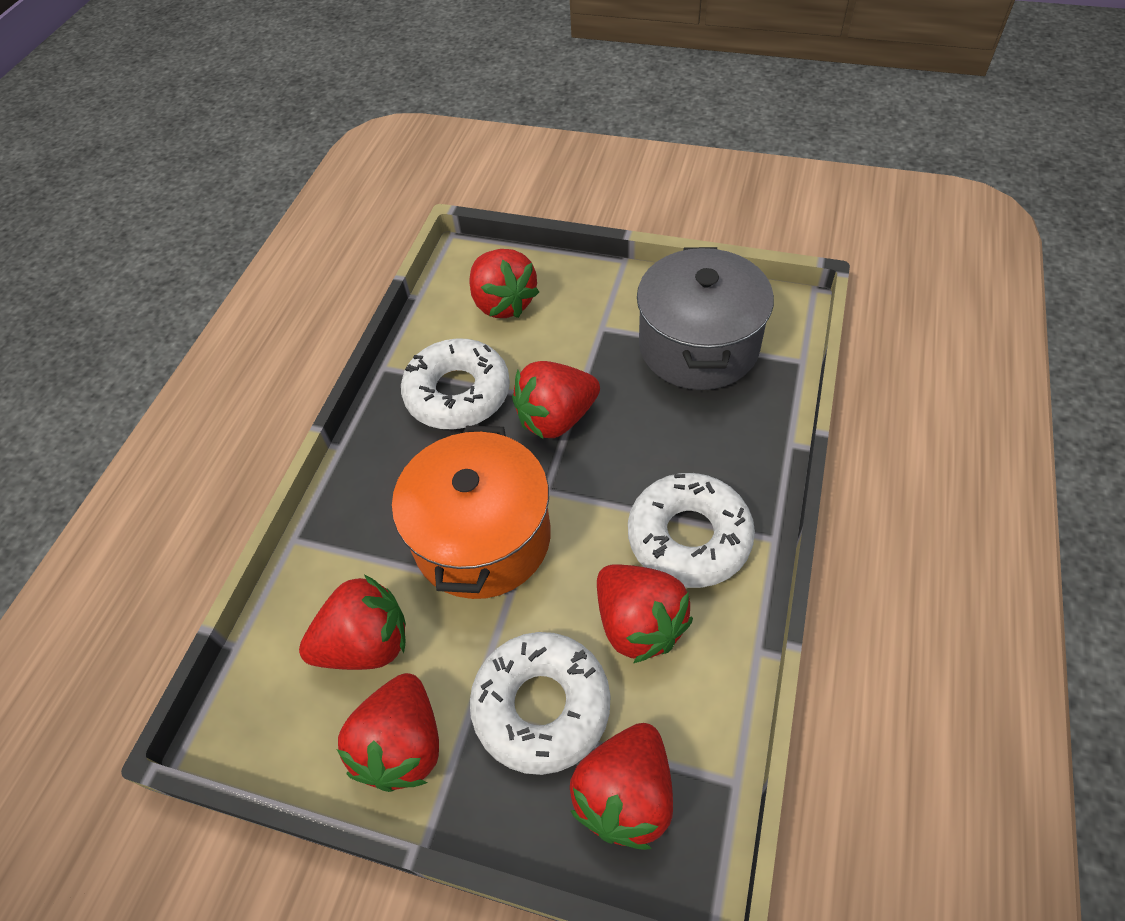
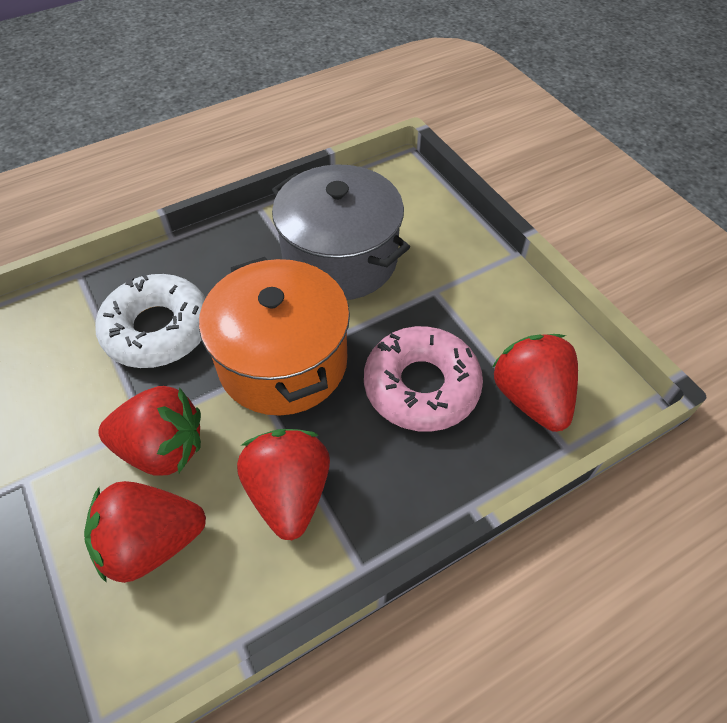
pink donut: none = 0 -> [364,326,483,432] = 1
red strawberry: [299,575,406,670] [337,673,439,792] [469,249,539,318] [512,361,600,439] [570,723,673,850] [597,564,693,663] = 6 -> [84,481,206,583] [98,386,201,476] [237,429,330,540] [492,334,578,432] = 4
white donut: [401,338,510,429] [470,632,610,775] [628,473,755,588] = 3 -> [95,273,206,368] = 1

